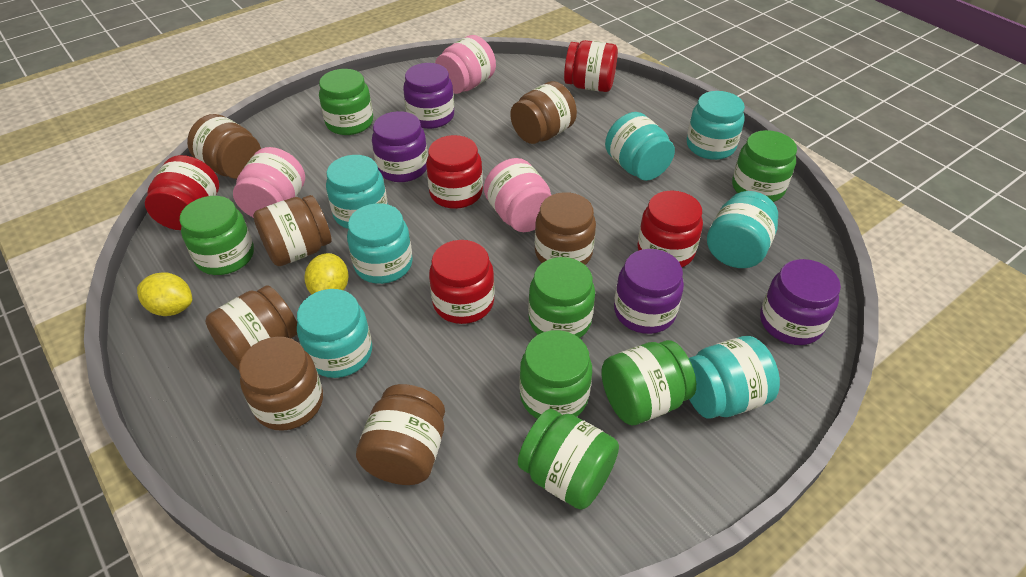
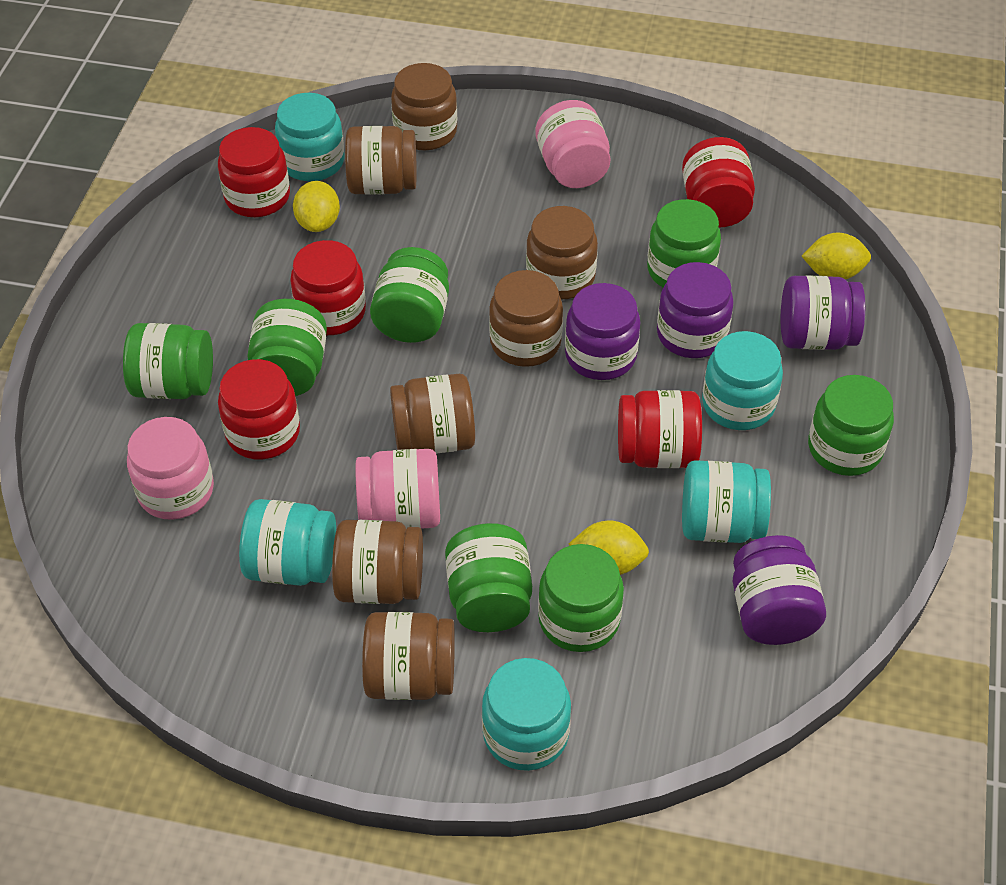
turquoise jar: [297,289,372,378] [326,155,388,229] [347,203,413,284] [605,112,675,181] [686,91,745,160] [689,336,780,419] [707,191,778,268] = 7 -> [239,499,336,586] [275,93,344,181] [482,658,571,771] [682,460,771,543] [702,331,783,430] = 5
yellow lemon: [137,272,192,316] [304,253,349,295] = 2 -> [293,181,340,232] [569,521,649,575] [802,233,871,280] = 3

